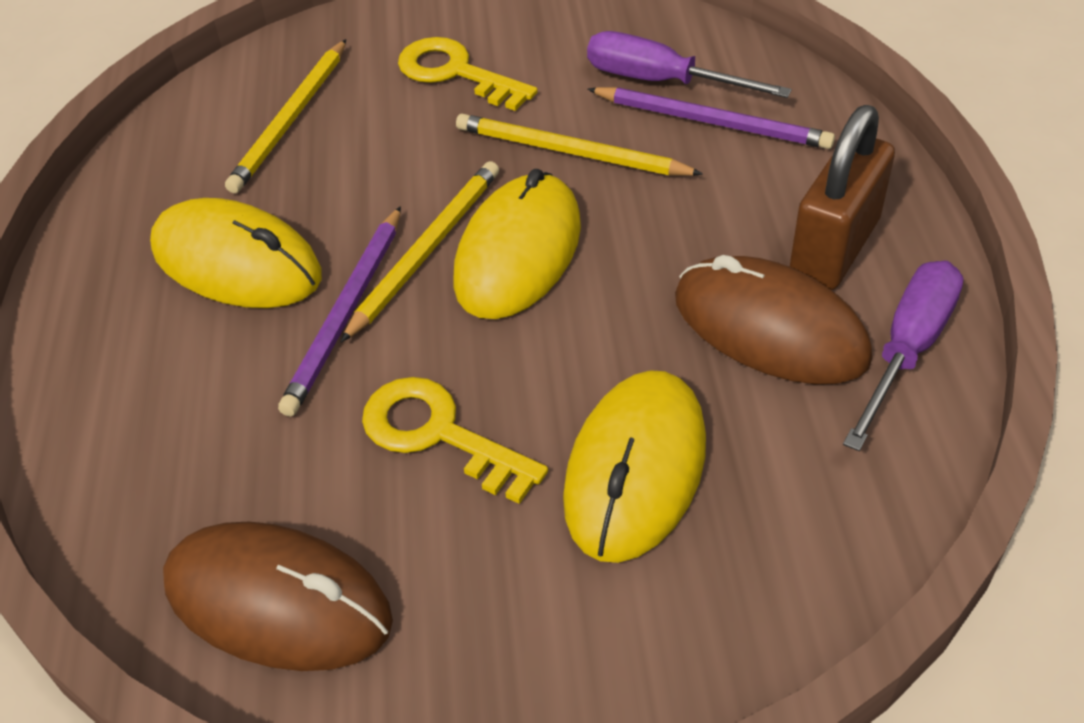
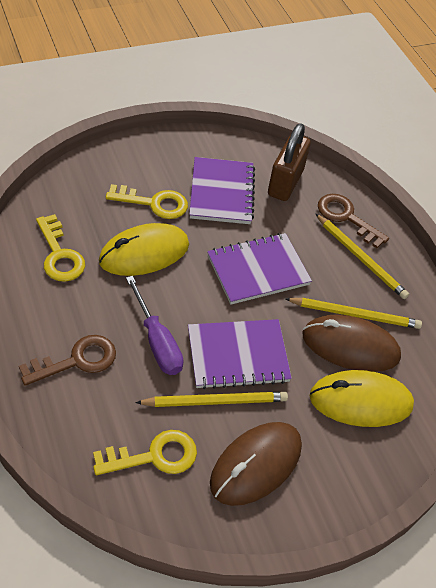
brown key: none = 0 -> [19,335,116,386] [318,194,389,248] = 2
purple notebook: none = 0 -> [188,319,292,389] [189,157,255,224] [207,233,312,305] = 3
purple pencil: [278,206,401,417] [588,87,835,149] = 2 -> none = 0
purple screwdriver: [587,31,792,98] [843,261,964,451] = 2 -> [126,276,184,375] = 1
yellow key: [362,377,548,504] [398,37,538,111] = 2 -> [36,214,85,282] [93,430,197,475] [106,184,188,219] = 3
yellow mouse: [150,198,322,308] [453,169,581,319] [563,370,706,563] = 3 -> [99,223,189,276] [310,370,414,427] = 2

